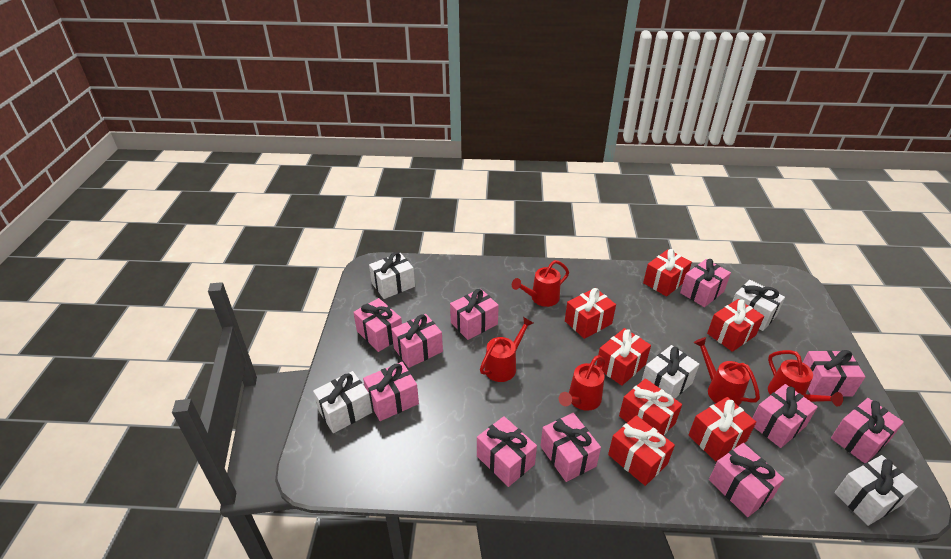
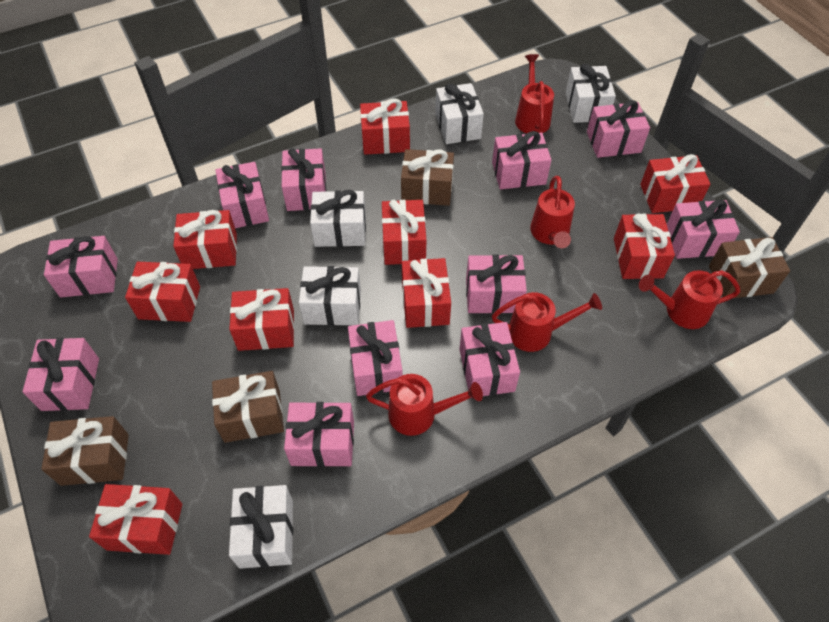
brown gift: none = 0 -> [41,416,129,486] [212,371,284,443] [401,149,454,206] [709,237,790,298] = 4
red gift: [565,288,616,339] [596,328,651,386] [608,415,675,486] [619,378,682,435] [643,249,692,297] [688,397,756,462] [707,299,764,352] = 7 -> [89,484,182,555] [125,262,200,322] [173,210,237,269] [229,288,294,351] [360,99,410,155] [382,200,426,265] [402,258,451,328] [614,214,675,279] [640,154,711,213] = 9

